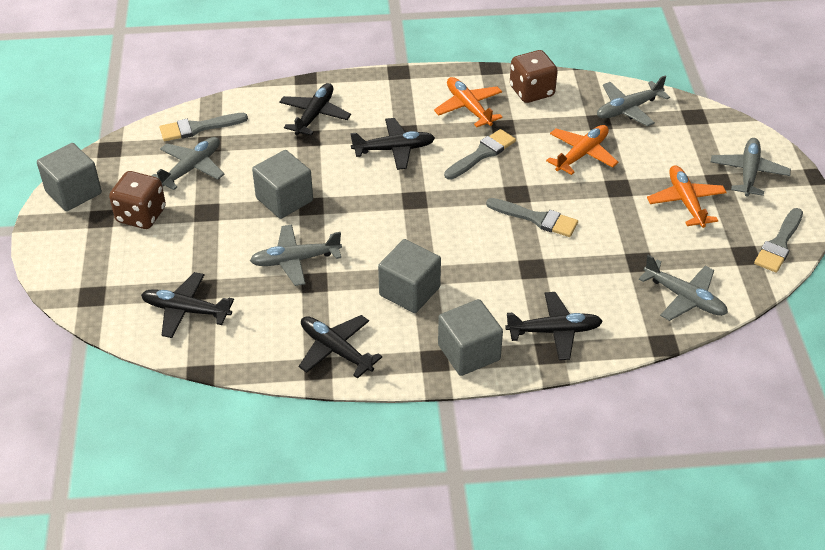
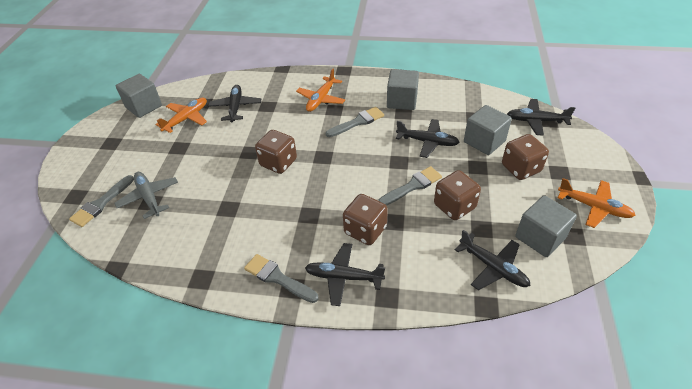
brown dice: [109,171,166,229] [510,50,558,103] = 2 -> [255,130,297,174] [343,194,388,245] [434,170,481,220] [502,134,549,180] = 4
grey plane: [152,137,225,190] [250,224,342,286] [597,76,670,127] [639,255,728,321] [711,138,791,197] = 5 -> [114,172,178,219] = 1

